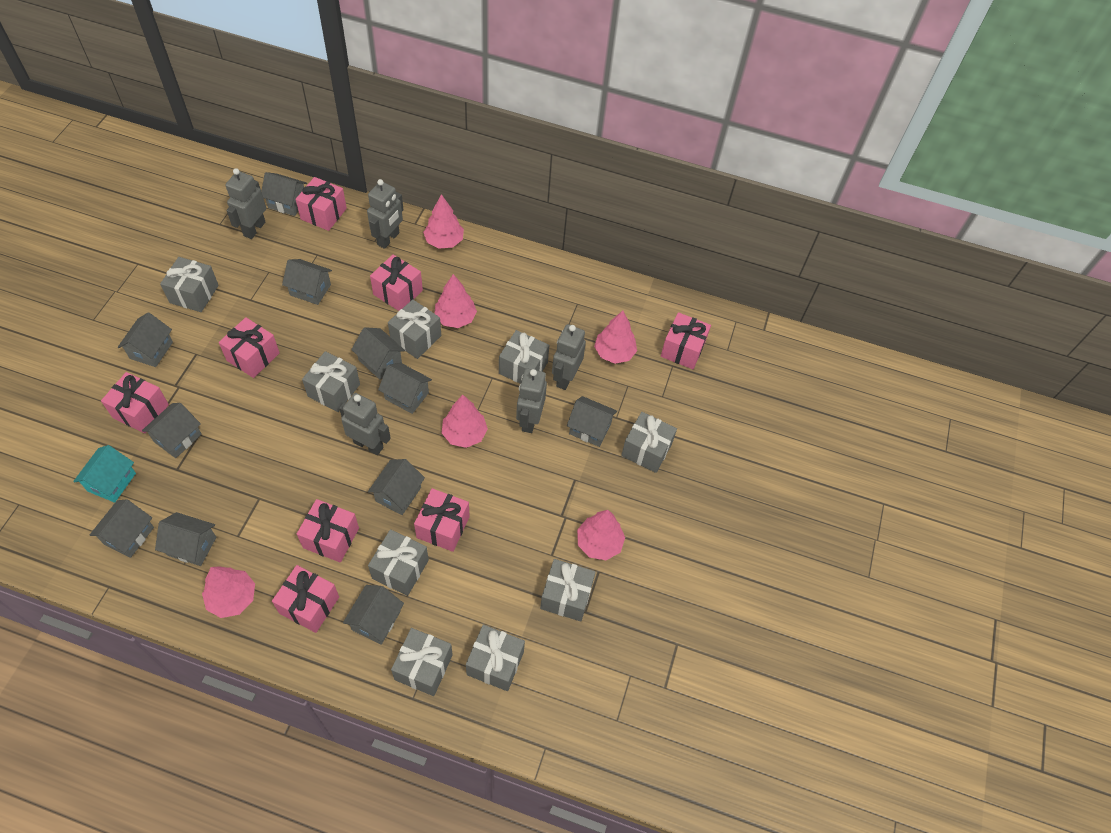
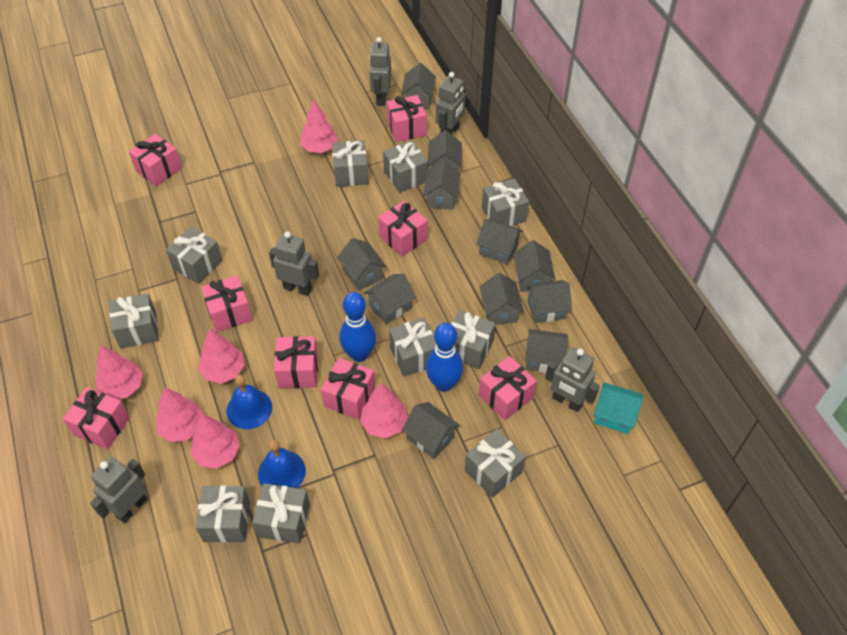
blue bell: none = 0 -> [227,375,272,429] [258,440,306,488] = 2
blue bowling pin: none = 0 -> [340,292,376,362] [426,323,463,392] = 2
grey gift: [160,257,219,312] [302,351,360,412] [368,529,429,596] [388,299,441,359] [391,628,453,696] [466,625,525,691] [499,330,549,384] [540,559,596,622] [621,412,677,473] = 9 -> [109,294,159,349] [166,227,223,284] [195,485,250,543] [252,483,310,544] [332,140,369,187] [383,141,428,193] [389,317,436,377] [451,310,495,369] [465,429,526,498] [482,179,529,226] = 10

